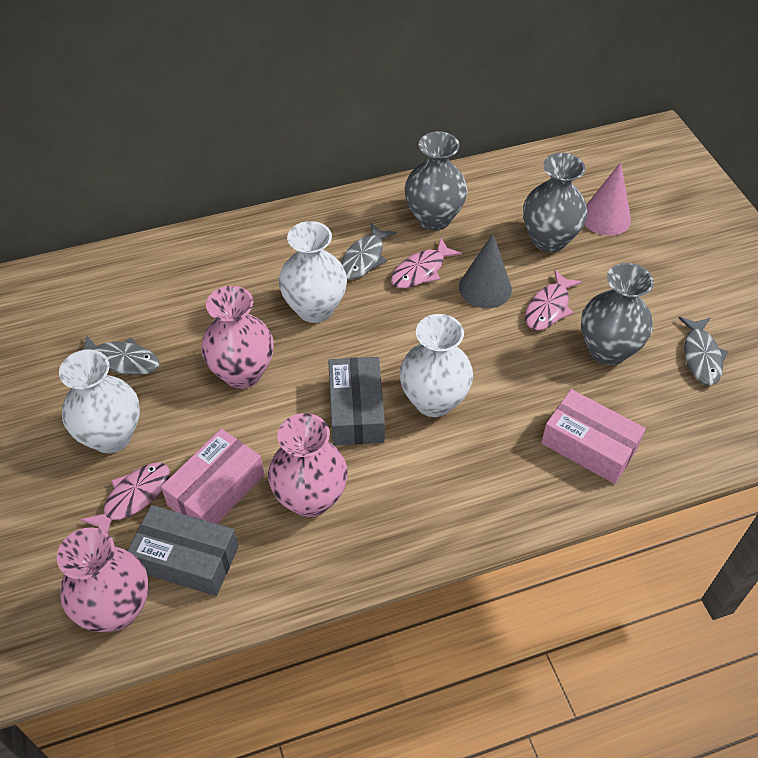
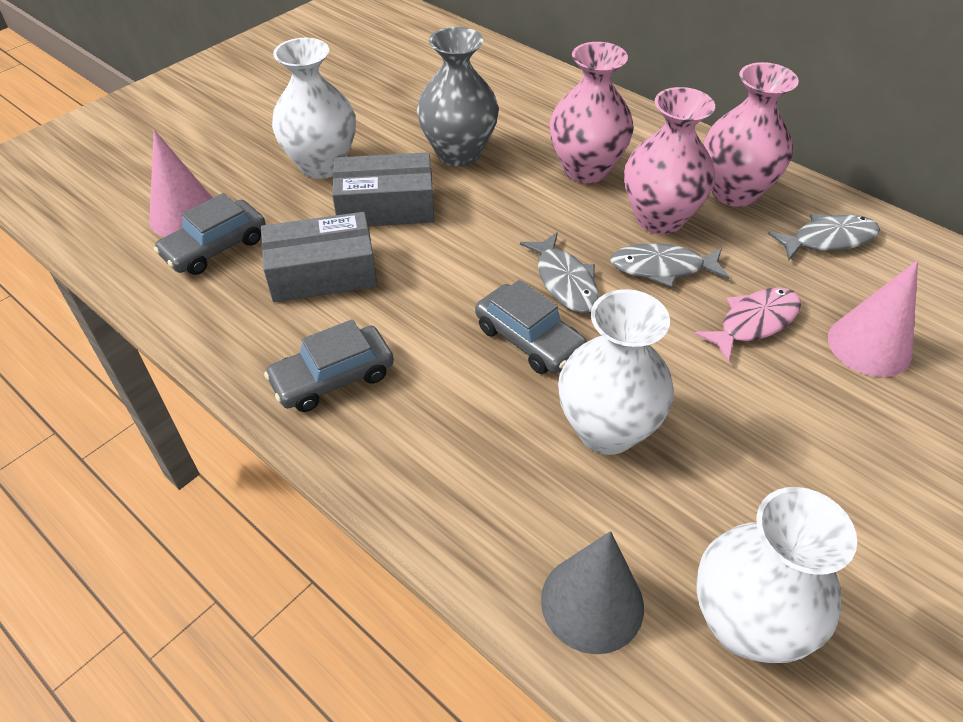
grey car: none = 0 -> [154,193,266,275] [264,319,394,412] [475,280,587,374] = 3
grey vase: [404,131,468,231] [523,153,588,252] [581,263,654,365] = 3 -> [417,27,499,167] = 1
pink box: [161,429,264,524] [541,389,646,484] = 2 -> none = 0
pink cone: [584,162,631,236] = 1 -> [149,130,213,237] [828,260,918,377] = 2
pink fish: [80,463,170,533] [391,238,462,288] [525,270,582,330] = 3 -> [694,287,801,363] = 1

